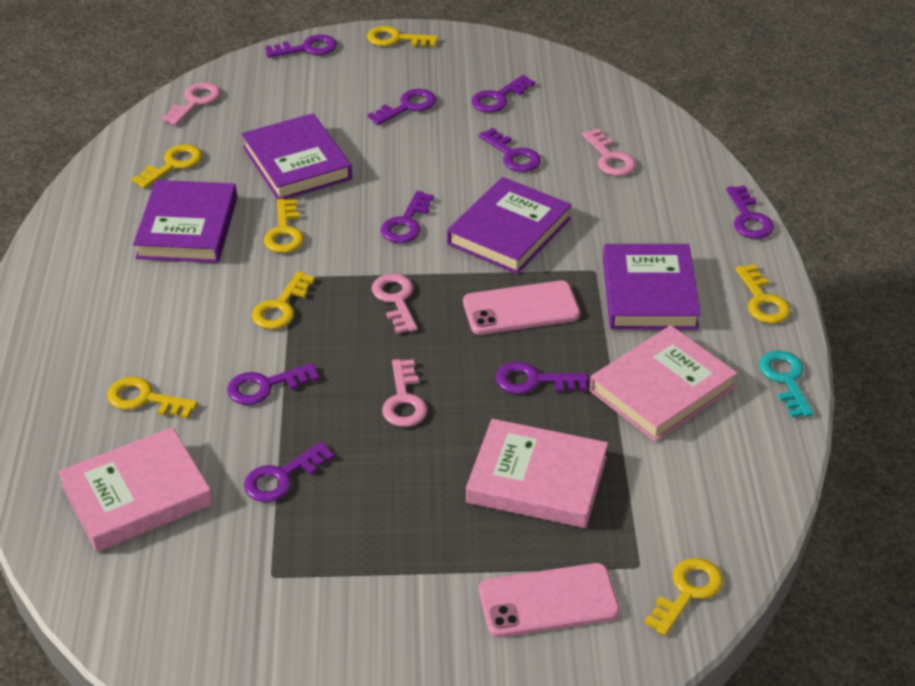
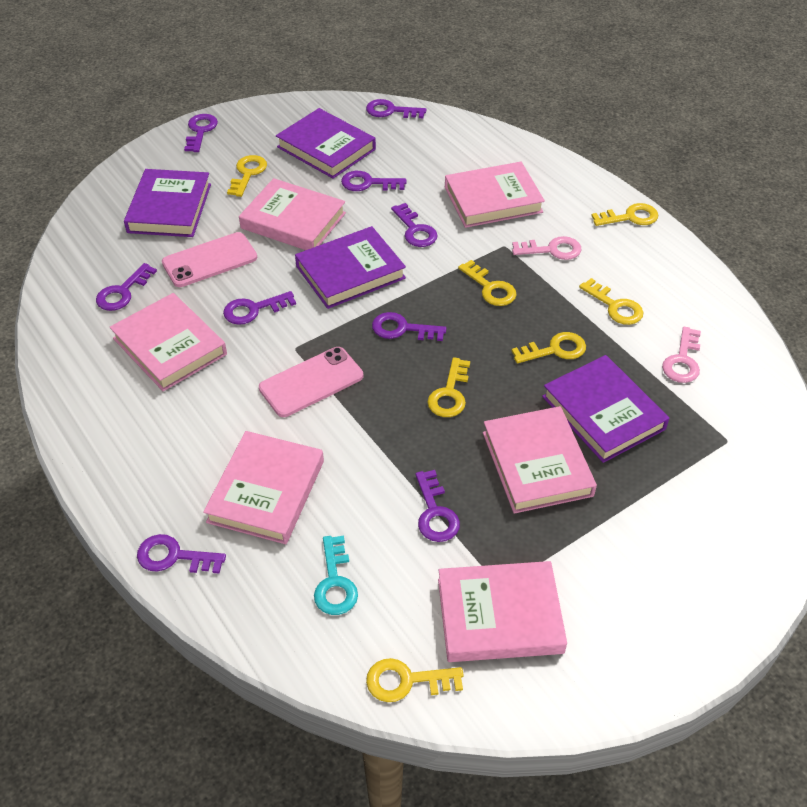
pink book: [58,427,213,552] [466,419,608,528] [589,325,738,442] = 3 -> [110,293,227,391] [203,431,324,544] [239,178,346,250] [438,561,567,662] [445,162,545,228] [483,406,597,514] = 6
pink key: [161,82,221,126] [372,274,417,334] [382,359,427,427] [582,128,636,176] = 4 -> [512,236,582,260] [662,327,701,383] = 2

